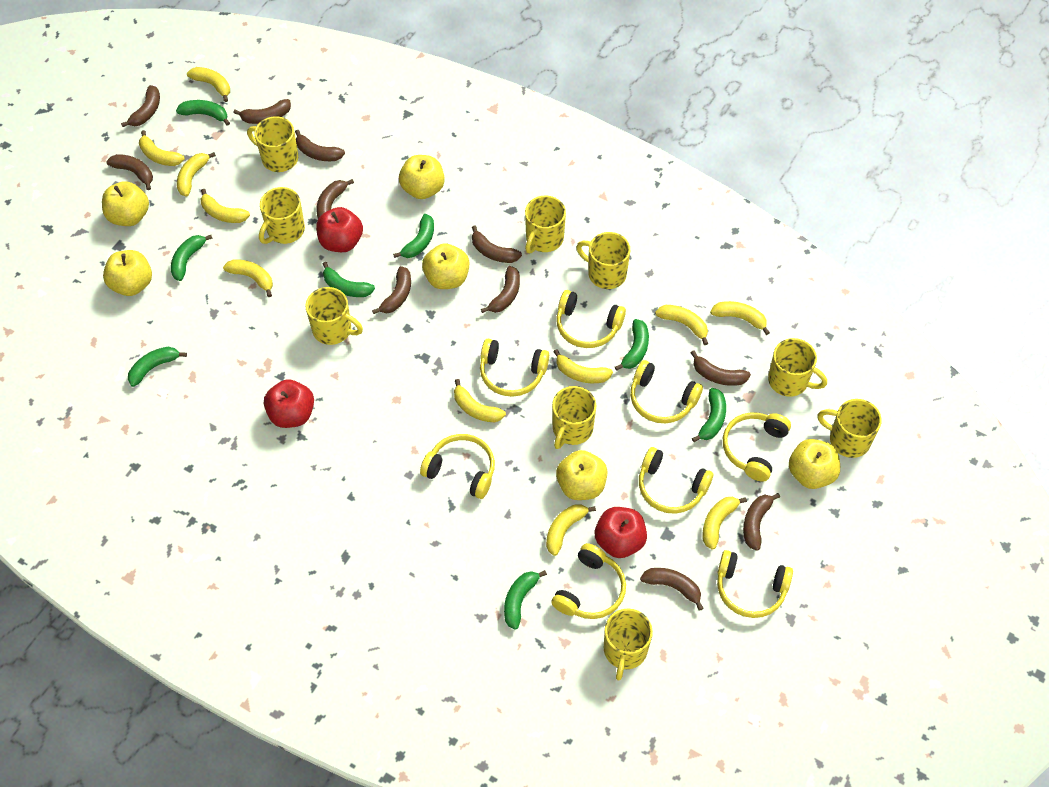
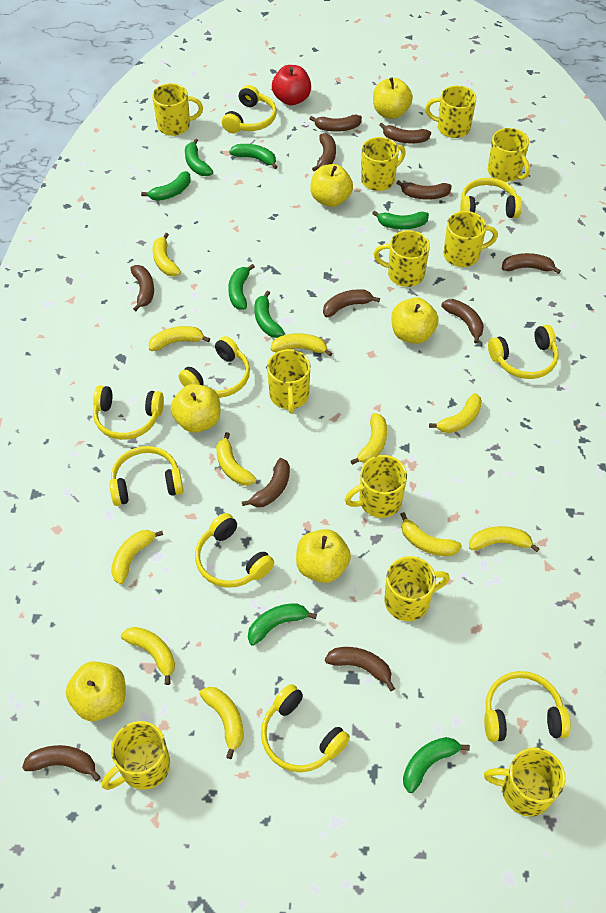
red apple: [264,379,314,428] [316,207,363,252] [595,507,647,558] = 3 -> [272,65,311,106] = 1
yellow headphones: [420,434,495,499] [480,339,549,397] [551,543,626,619] [556,290,626,348] [630,360,703,423] [639,447,713,514] [717,550,793,618] [723,412,791,482] = 8 -> [93,385,164,440] [109,446,184,506] [179,336,250,398] [195,513,274,588] [222,85,277,134] [261,684,350,772] [460,178,522,218] [484,671,571,742] [488,325,559,379] = 9
yellow mug: [247,116,298,172] [259,187,305,244] [305,287,363,345] [525,196,566,253] [552,386,596,449] [576,232,630,289] [604,608,653,680] [768,338,827,397] [818,399,882,458] = 9 -> [102,721,170,790] [152,83,203,136] [267,349,310,414] [345,455,407,518] [361,137,406,191] [374,230,430,287] [384,556,450,621] [425,86,476,138] [443,211,498,267] [484,747,566,817] [488,128,530,182] = 11

